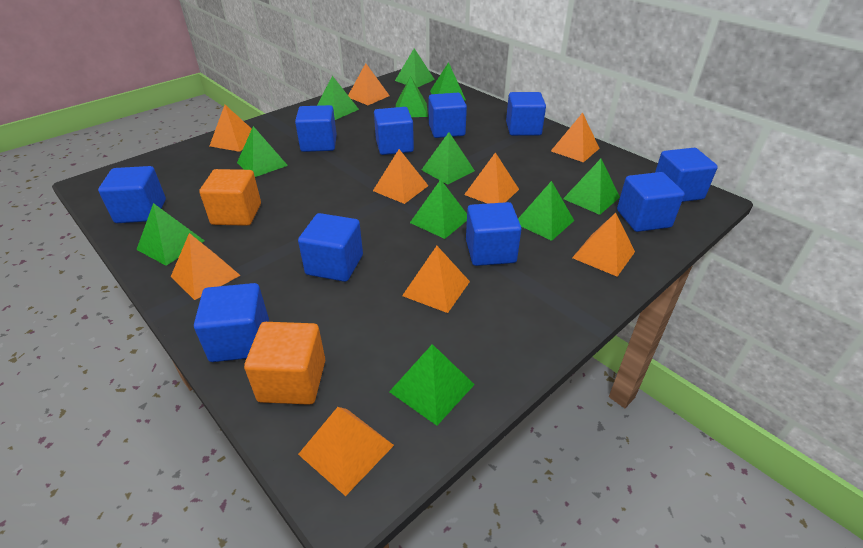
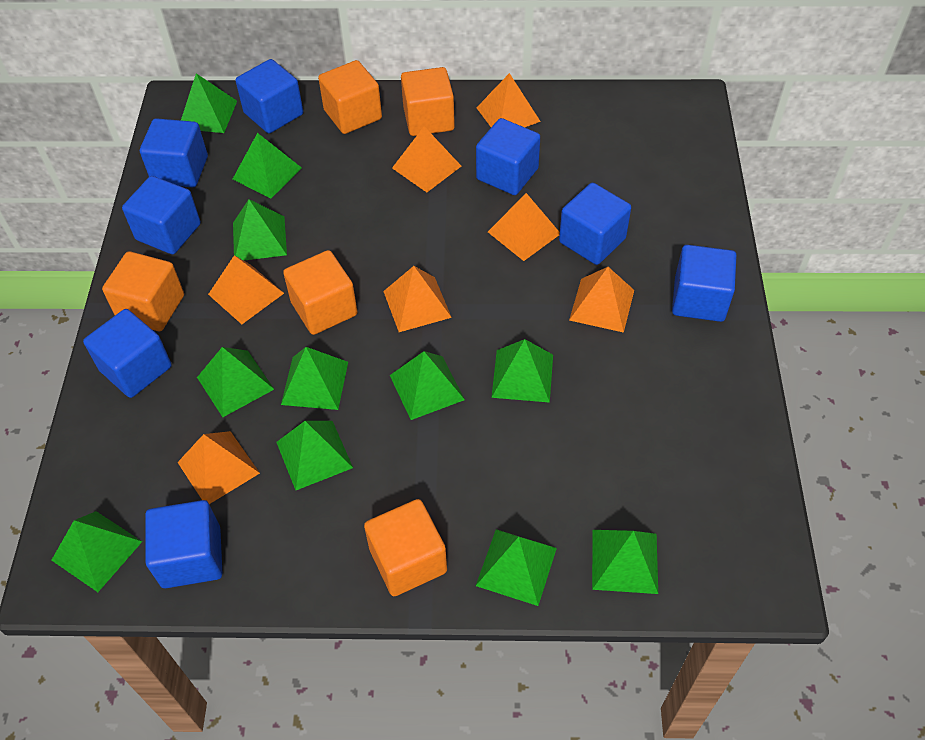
blue cube: [98,166,166,223] [194,283,269,362] [295,105,337,152] [298,213,363,282] [374,107,414,155] [429,93,467,138] [466,202,522,266] [506,92,546,136] [617,172,684,232] [655,148,718,202] = 10 -> [83,309,172,398] [122,176,201,254] [140,118,208,188] [145,500,222,588] [236,59,303,133] [476,118,540,195] [559,183,631,265] [672,245,736,322] = 8
orange cube: [199,169,261,226] [244,322,325,405] = 2 -> [102,251,184,331] [283,250,357,335] [318,60,382,134] [364,499,447,596] [401,67,455,136] = 5
orange pyramid: [171,233,241,300] [210,105,252,152] [298,407,394,496] [348,63,390,105] [373,149,428,204] [402,246,470,313] [464,152,519,204] [551,113,600,163] [572,213,635,277] = 9 -> [177,431,260,504] [208,255,284,324] [383,266,452,332] [392,126,461,192] [477,73,541,127] [488,193,560,261] [569,267,634,333] = 7

